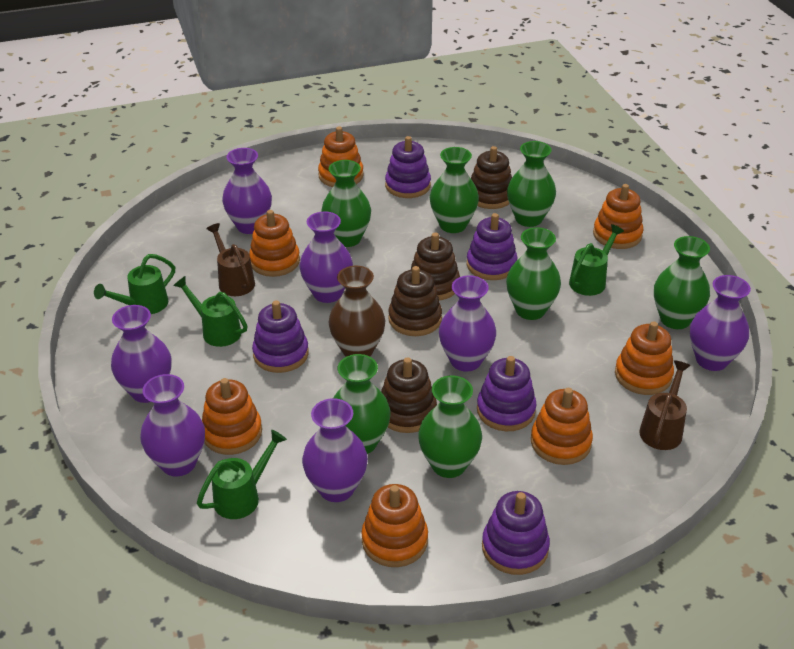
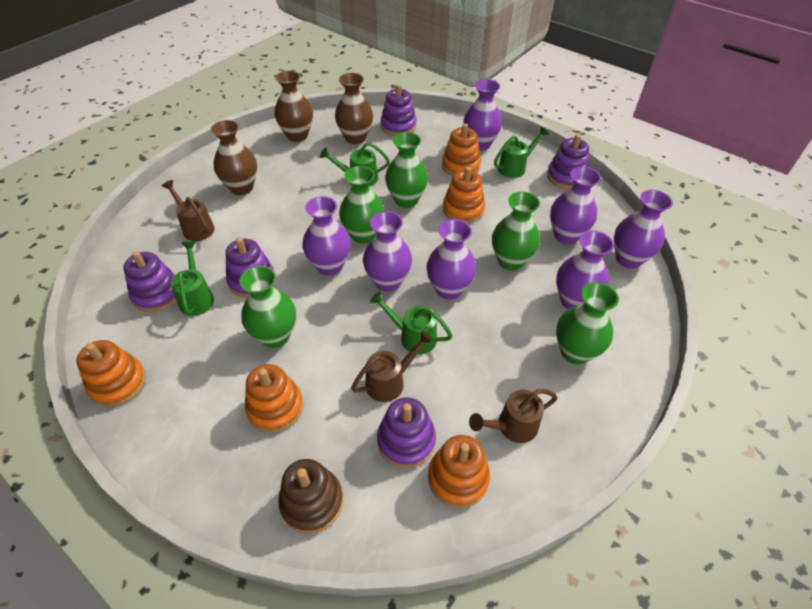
brown stacking toy: [381,357,437,433] [388,266,442,336] [410,233,460,301] [471,146,512,209] = 4 -> [278,459,343,534] = 1
brown vase: [328,266,385,357] = 1 -> [211,120,257,195] [275,70,313,142] [335,73,373,144] = 3
brown watering can: [206,223,255,296] [639,360,691,450] = 2 -> [162,180,215,241] [351,331,433,402] [469,389,558,443] = 3
green vase: [321,160,371,247] [333,354,391,454] [418,376,482,478] [430,147,479,233] [506,227,561,320] [507,141,556,227] [654,236,710,329] = 7 -> [240,266,296,348] [339,166,385,244] [385,132,428,208] [492,192,540,271] [556,282,619,364] = 5
orange stacking toy: [202,378,262,455] [249,210,300,277] [318,127,364,187] [361,484,428,567] [531,388,593,465] [593,184,644,249] [615,321,674,395] = 7 -> [76,340,146,407] [245,364,304,433] [428,435,490,508] [442,124,481,176] [443,167,485,223] = 5

